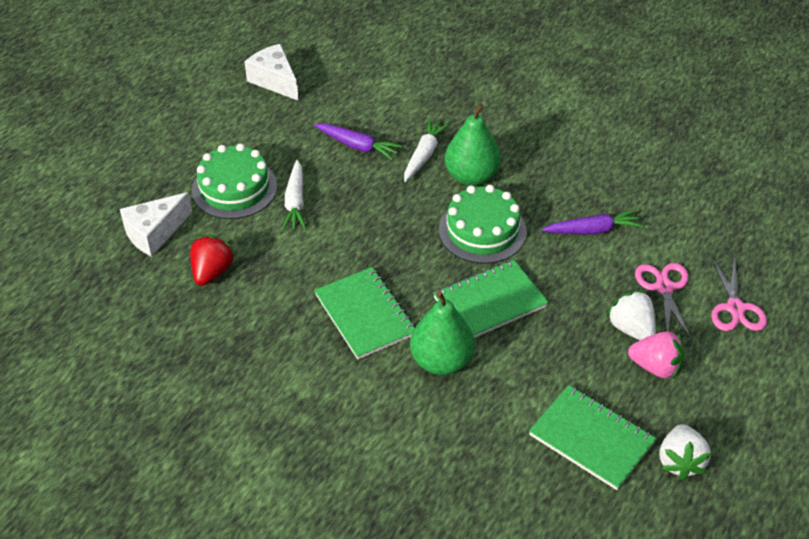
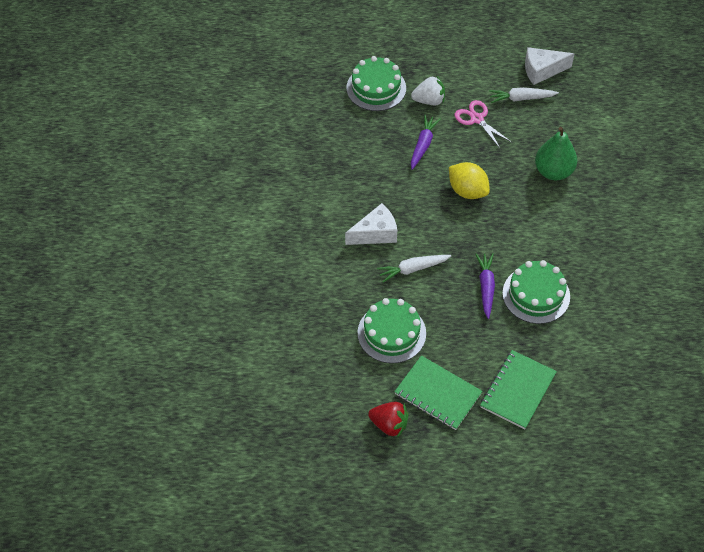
green cake: [192,144,277,219] [439,185,527,264] = 2 -> [346,56,406,111] [357,298,426,363] [502,260,570,324] = 3
green notebook: [314,267,416,360] [433,259,549,338] [529,385,657,490] = 3 -> [394,356,483,430] [480,350,557,429] = 2
green pear: [410,291,475,375] [445,104,501,186] = 2 -> [535,127,577,180] = 1
pink scissors: [635,263,691,339] [711,257,767,331] = 2 -> [455,100,511,148] = 1
pink strawberry: [628,331,684,379] = 1 -> none = 0
white strawberry: [607,290,656,340] [660,424,711,480] = 2 -> [411,75,445,105] = 1
yellow lemon: none = 0 -> [449,162,490,199] = 1

